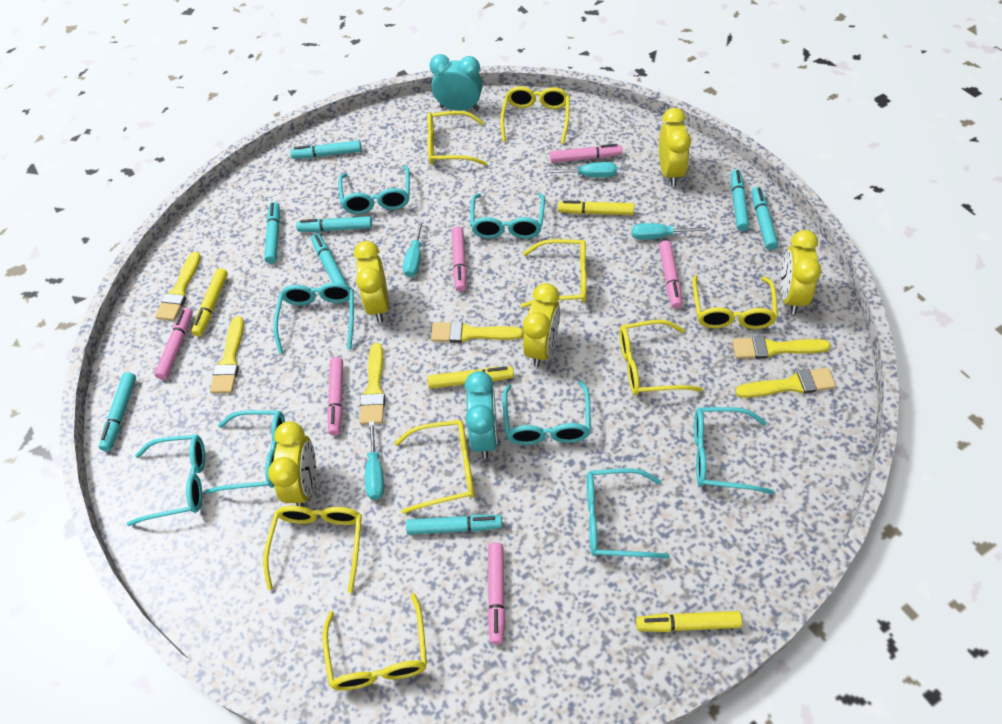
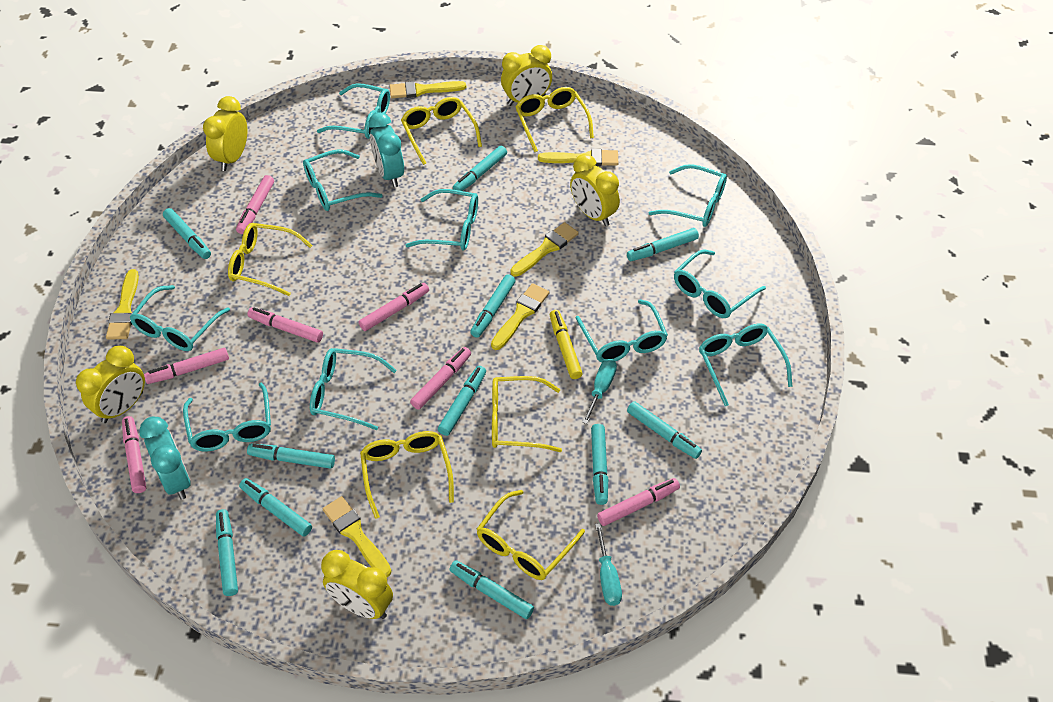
pink marker: [154,308,193,380] [327,357,343,436] [451,226,467,292] [488,543,505,644] [550,144,622,163] [659,240,682,309] = 6 -> [122,416,146,493] [144,348,229,384] [236,175,274,234] [247,307,323,343] [359,283,429,331] [410,347,471,410] [597,478,680,526] = 7
turquoise glasses: [126,434,205,526] [205,410,285,494] [273,282,354,354] [338,166,410,214] [470,193,545,239] [502,381,591,445] [587,468,670,559] [694,407,774,494] = 8 -> [129,285,230,351] [183,382,271,451] [303,149,383,211] [310,348,397,430] [317,83,390,139] [405,189,478,250] [576,299,668,362] [649,164,727,227] [674,250,766,318] [699,324,793,406] = 10
turquoise marker: [99,372,136,451] [264,202,280,264] [290,140,362,159] [296,216,372,232] [311,233,347,285] [406,515,502,535] [731,169,749,231] [751,187,778,250] = 8 -> [163,208,211,259] [216,509,238,596] [239,478,312,536] [247,444,335,469] [438,366,486,436] [449,560,534,619] [453,146,507,191] [470,274,516,338] [591,424,608,505] [627,228,699,261] [627,401,702,459] = 11
turquoise screwdriver: [365,421,384,500] [403,219,424,277] [547,162,617,178] [632,223,706,240] = 4 -> [582,359,617,424] [595,523,622,606] = 2
yellow glasses: [263,506,362,593] [322,593,427,691] [394,420,475,514] [427,111,487,165] [500,86,570,144] [521,239,587,308] [620,320,702,395] [692,275,778,329] = 8 -> [228,223,313,296] [360,431,454,519] [401,97,482,165] [477,490,585,580] [492,376,562,452] [515,87,594,152] = 6
yellow marker: [191,268,228,337] [427,367,514,389] [558,200,634,215] [636,611,742,632] = 4 -> [550,310,582,379] = 1

